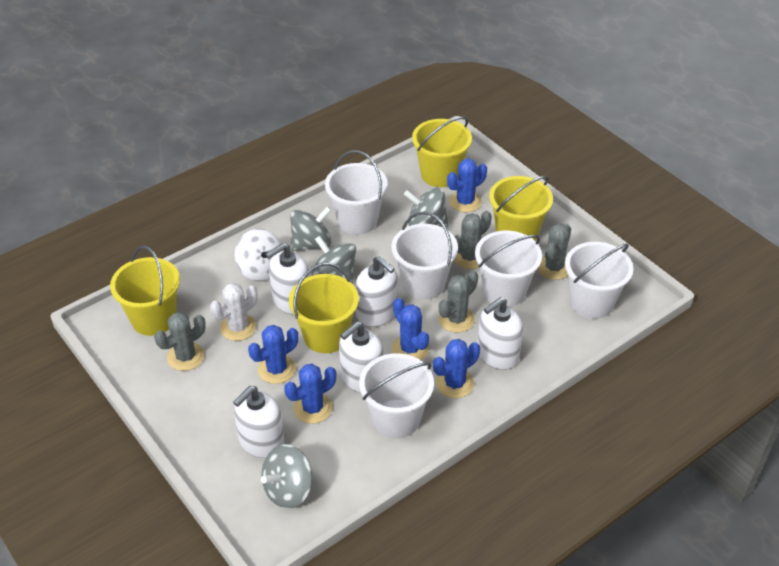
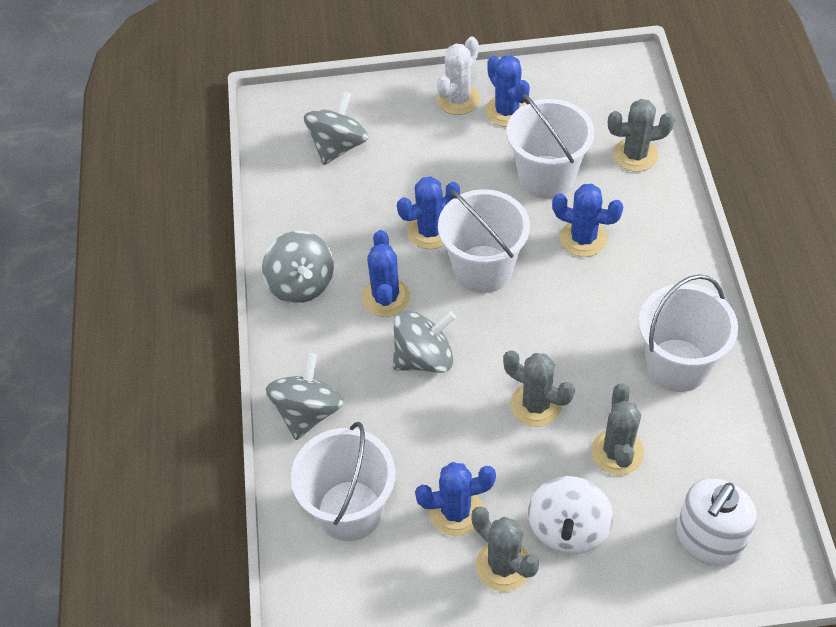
white bucket: [325,150,388,235] [359,353,434,439] [392,211,458,300] [475,231,542,307] [565,242,634,319] = 5 -> [291,422,395,541] [438,189,530,293] [507,94,594,199] [639,274,738,392] = 4
white soap dispenser: [233,386,284,458] [266,243,309,315] [339,321,384,393] [355,256,398,327] [477,297,523,370] = 5 -> [676,479,757,566] = 1
yellow bucket: [110,246,180,336] [289,263,359,353] [412,117,472,187] [489,176,553,241] = 4 -> none = 0

